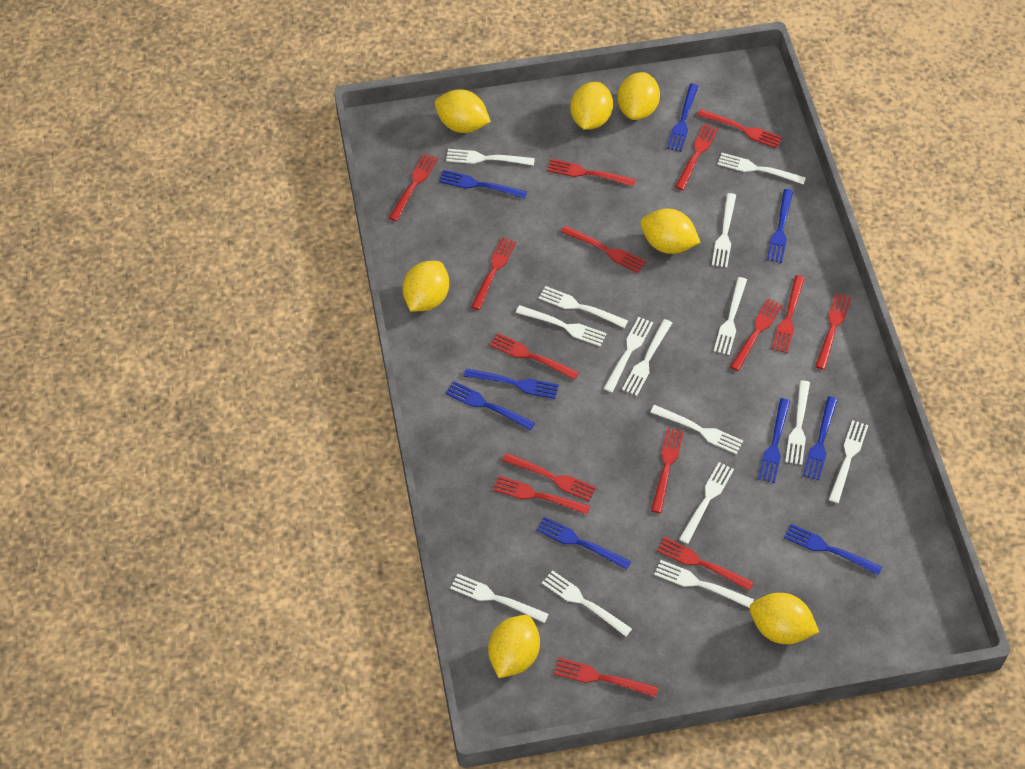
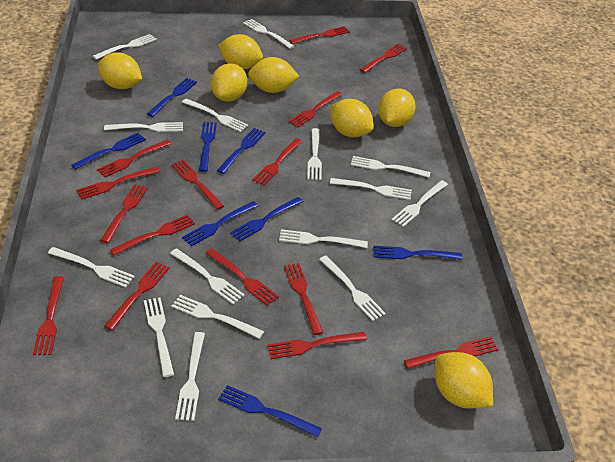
blue fork: [439,170,527,199] [445,381,535,430] [464,368,559,399] [536,516,631,570] [667,84,698,152] [758,398,790,483] [767,189,793,263] [784,524,882,575] [803,396,838,480] = 9 -> [71,133,146,170] [147,78,197,117] [182,201,258,246] [199,122,217,172] [217,128,266,174] [218,385,322,438] [230,197,303,241] [373,246,463,260] = 8

